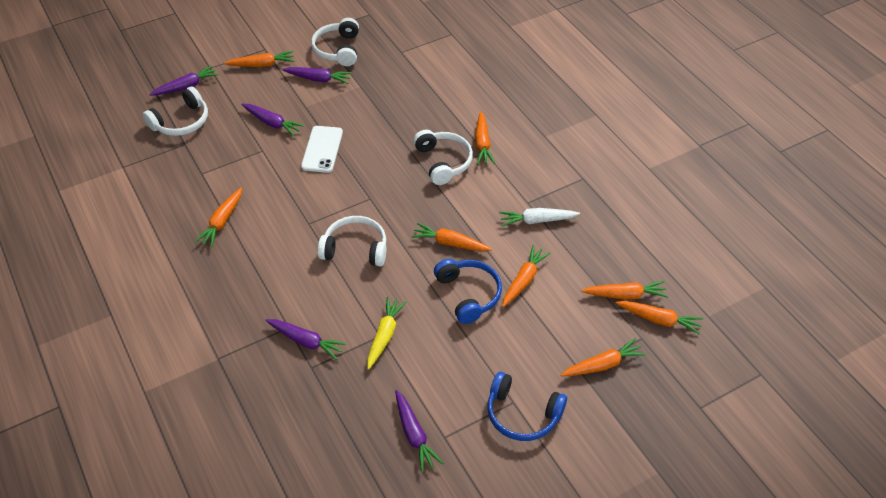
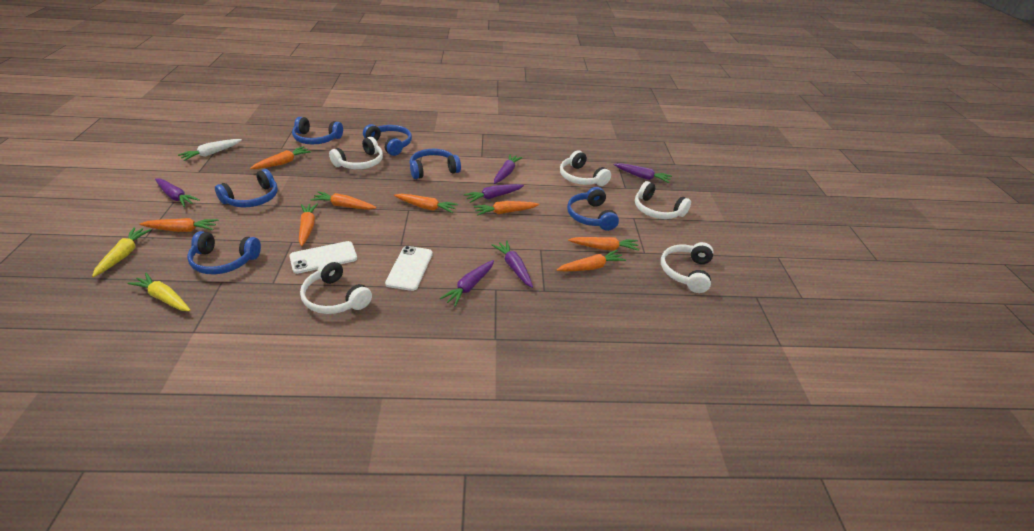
blue headphones: [434,259,502,324] [487,372,567,441] = 2 -> [187,231,261,274] [215,169,278,207] [292,117,343,144] [363,124,412,156] [410,149,461,179] [567,187,619,231] = 6
purple carrot: [149,65,219,96] [241,104,304,136] [265,319,347,360] [282,67,352,84] [395,390,443,472] = 5 -> [155,178,200,207] [440,260,494,307] [464,184,524,203] [492,240,533,288] [494,154,523,184] [614,163,672,183] = 6
white headphones: [143,87,208,136] [311,18,359,66] [318,216,386,267] [413,130,473,185] = 4 -> [300,259,372,314] [329,137,383,169] [560,150,611,186] [635,181,691,219] [661,242,713,293] = 5
white phone: [301,126,343,173] = 1 -> [289,241,357,274] [385,246,433,291] = 2
yellow carrot: [367,297,407,370] = 1 -> [92,227,151,277] [127,273,191,311] = 2

